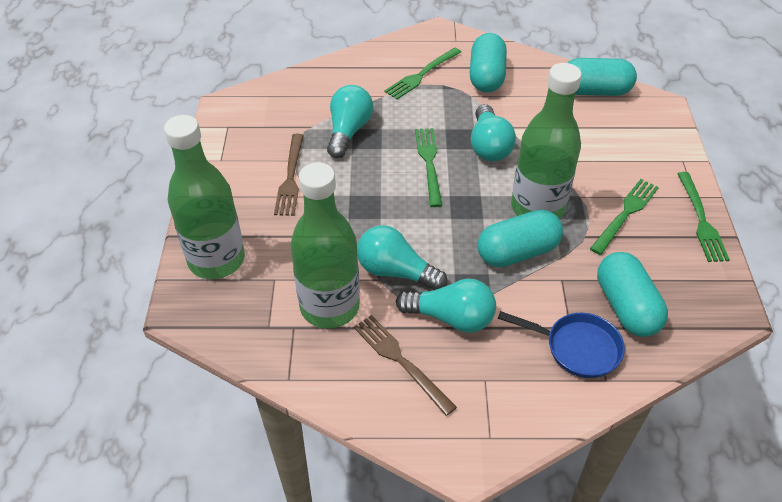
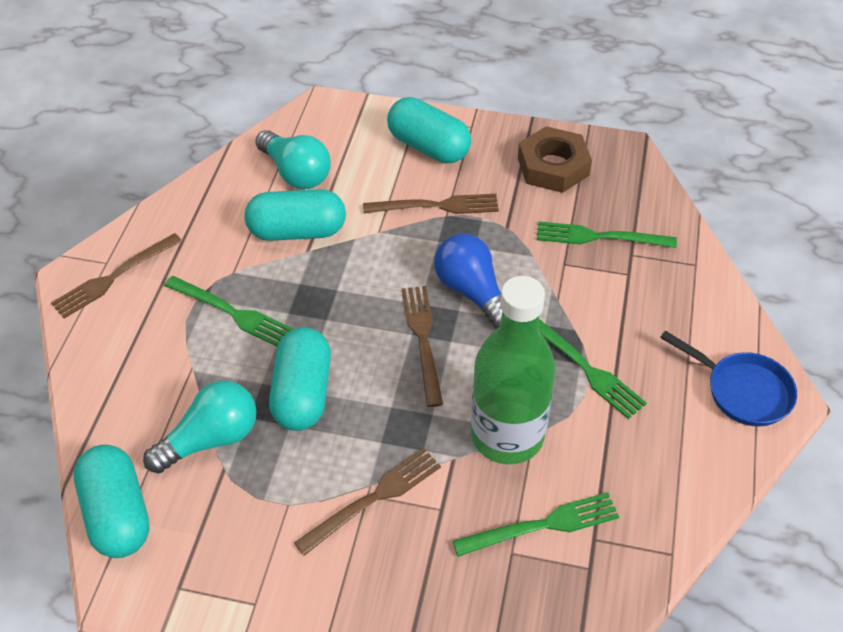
blue light bulb: none = 0 -> [434,233,502,329] = 1
brown fork: [274,134,304,216] [354,315,457,416] = 2 -> [51,233,182,319] [294,447,441,556] [363,194,499,214] [402,286,443,407] = 4
brown nut: none = 0 -> [518,126,592,193] = 1
green bottle: [164,115,245,279] [290,162,360,329] [511,63,582,219] = 3 -> [471,276,555,464] = 1
turquoise light bulb: [327,85,373,158] [357,225,448,290] [396,278,496,333] [471,104,516,161] = 4 -> [143,381,257,474] [255,130,331,189] = 2

